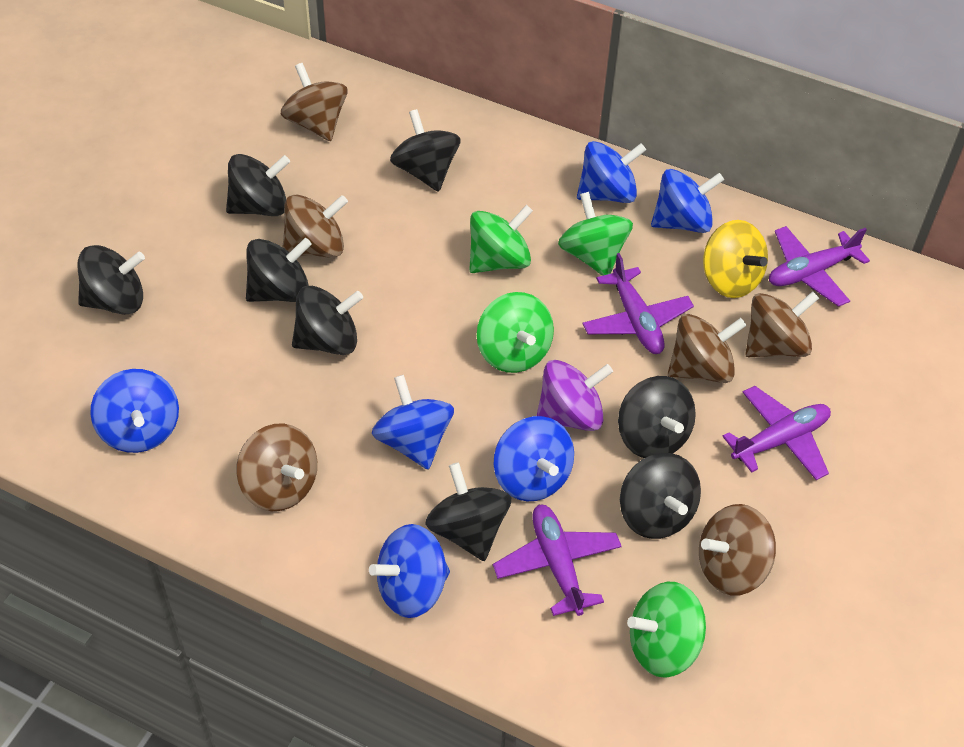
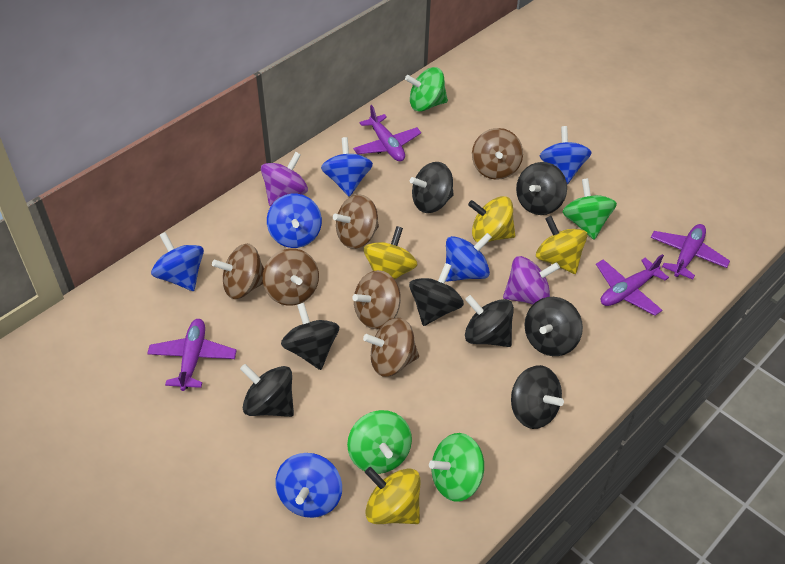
purple spinning top: [537,360,613,431] = 1 -> [261,152,308,206] [503,256,560,305] = 2
yellow spinning top: [703,220,768,298] = 1 -> [363,226,418,279] [365,467,420,524] [468,196,515,242] [536,216,587,274] = 4

